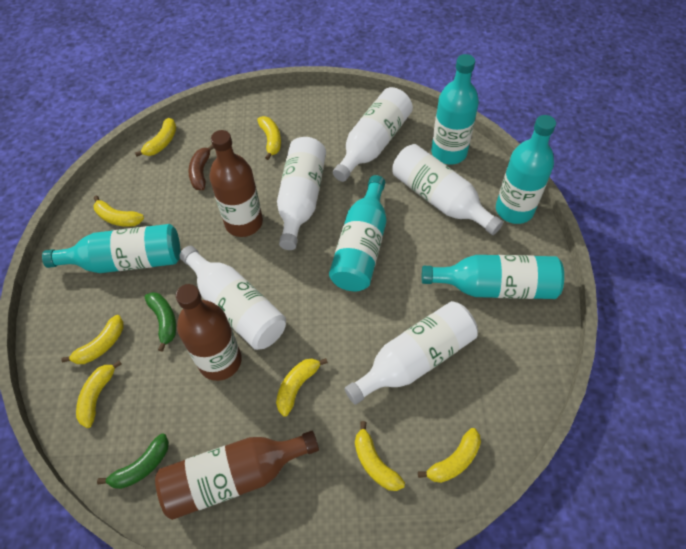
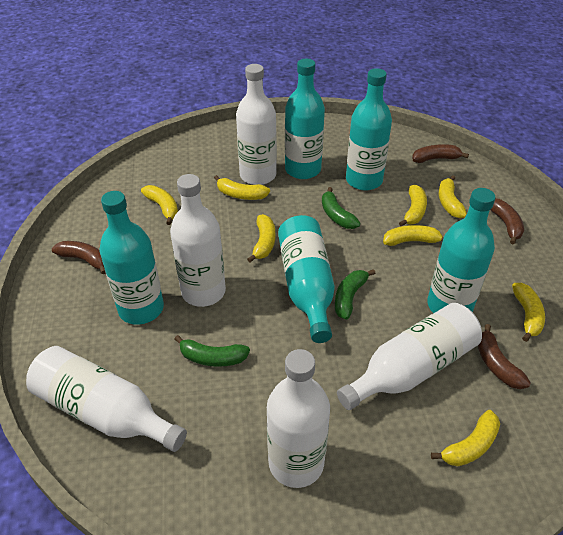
brown banana: [188,144,213,190] = 1 -> [52,241,106,274] [412,144,469,163] [478,324,531,389] [490,198,524,245] = 4
brown bottle: [155,431,319,520] [176,284,242,381] [209,130,263,237] = 3 -> none = 0
green banana: [97,433,169,489] [145,292,176,352] = 2 -> [174,335,250,367] [322,187,360,229] [335,269,375,320] = 3

